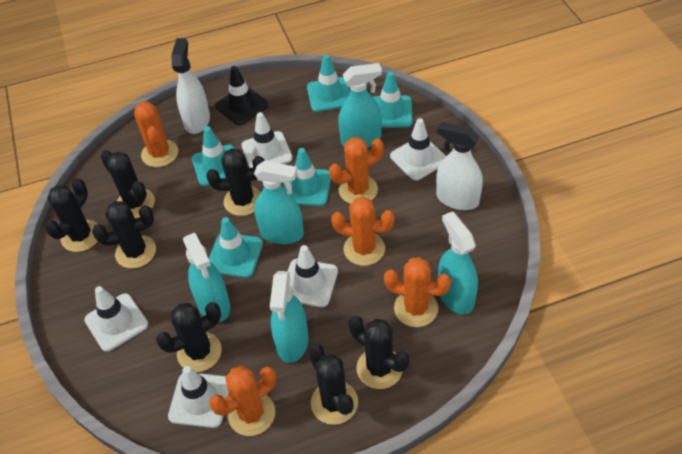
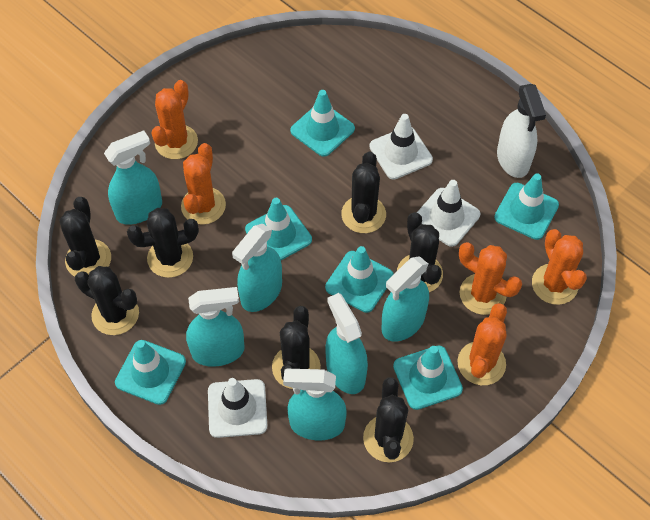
black traffic cone: [215,66,269,125] = 1 -> none = 0
turquoise spray bottle: [183,233,230,322] [254,161,304,244] [270,271,309,363] [338,63,382,148] [438,211,478,314] = 5 -> [104,130,162,225] [186,287,244,367] [232,224,282,312] [283,369,347,440] [325,293,368,394] [382,256,429,342] = 6
turquoise traffic cone: [192,126,235,186] [209,217,263,278] [283,148,331,206] [307,55,350,112] [373,72,413,128] = 5 -> [115,340,186,405] [245,198,312,260] [290,90,355,157] [325,246,394,313] [393,346,463,410] [494,174,559,240] = 6
white spray bottle: [171,38,210,134] [436,121,483,210] = 2 -> [497,84,546,178] = 1
white traffic cone: [84,286,148,352] [168,366,229,428] [242,112,293,168] [288,245,338,307] [390,118,446,181] = 5 -> [208,378,267,438] [369,114,433,180] [417,180,480,247] = 3

